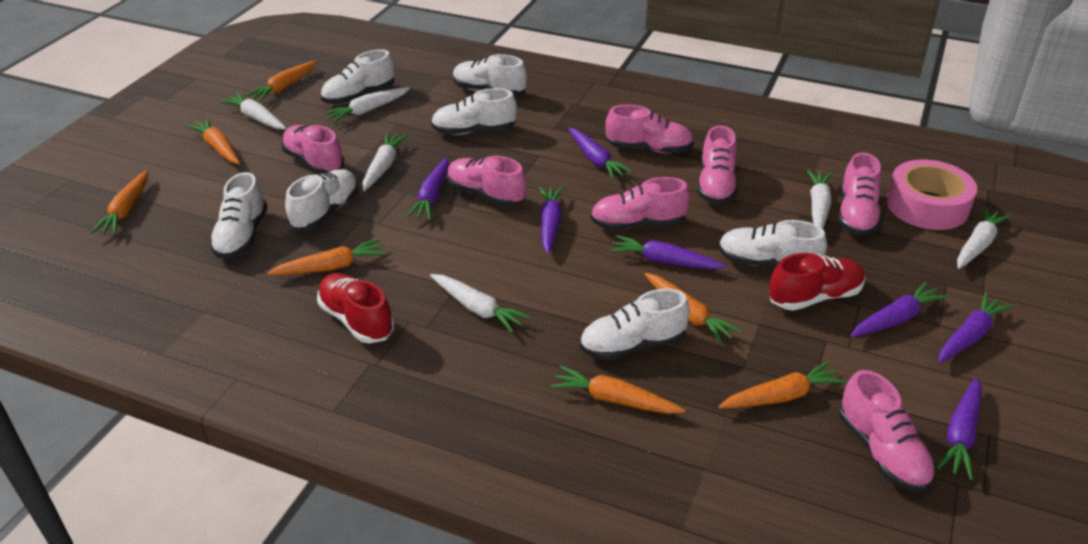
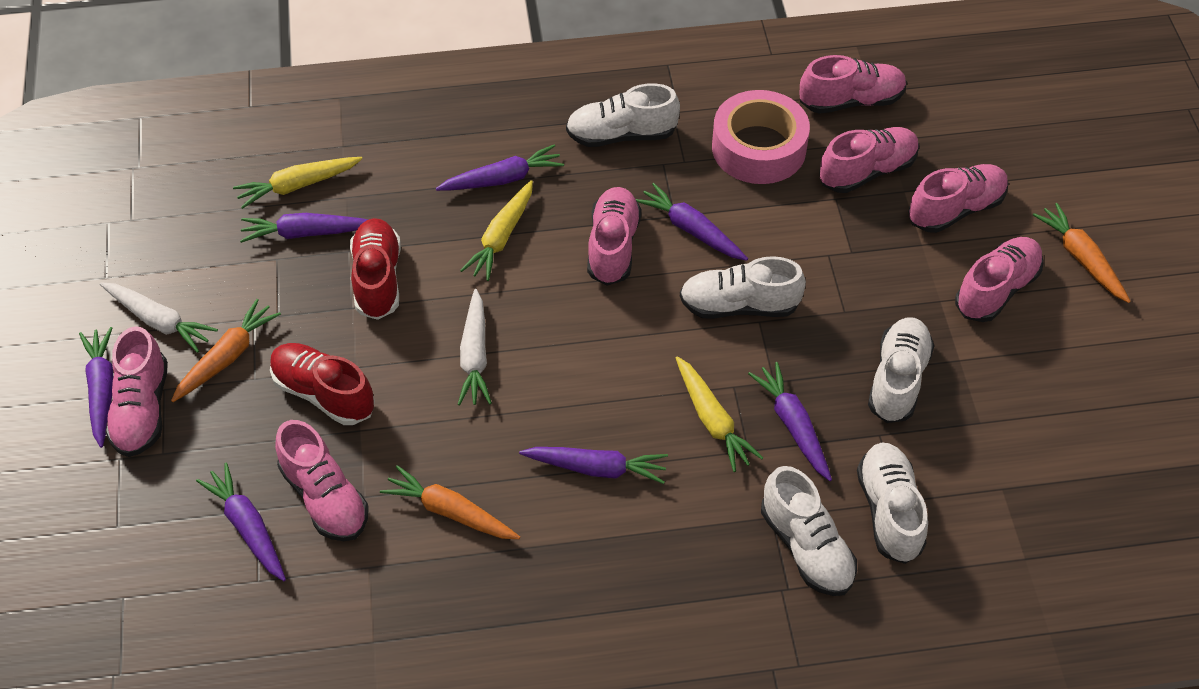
orange carrot: [91,170,148,234] [187,118,240,164] [245,61,317,102] [268,239,386,275] [551,366,685,414] [644,273,742,345] [719,361,846,408] = 7 -> [171,299,281,402] [380,465,520,539] [1033,203,1131,303] = 3
white carrot: [220,93,286,129] [324,87,410,123] [362,133,408,191] [430,274,530,333] [807,170,832,229] [957,207,1011,269] = 6 -> [100,282,218,353] [458,289,492,406] = 2
white shoe: [209,172,267,259] [285,169,359,230] [321,49,395,105] [431,88,517,135] [453,54,527,96] [580,289,690,361] [719,220,827,268] = 7 -> [566,83,680,147] [680,256,806,319] [761,466,857,596] [857,443,928,564] [868,317,935,423] = 5
yellow carrot: none = 0 -> [233,157,362,209] [460,180,533,281] [676,356,763,472] = 3

